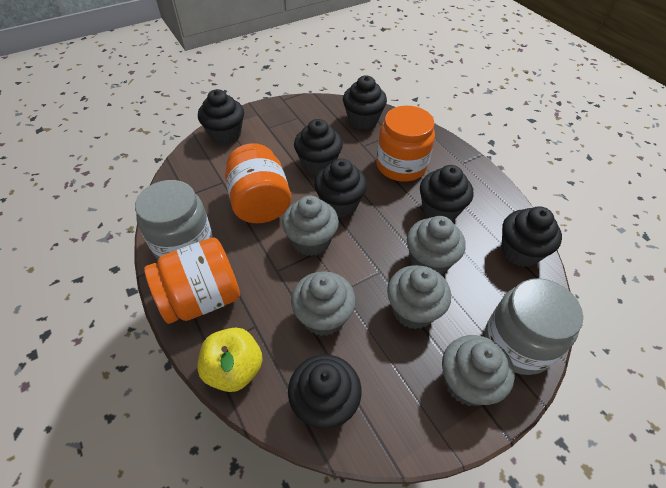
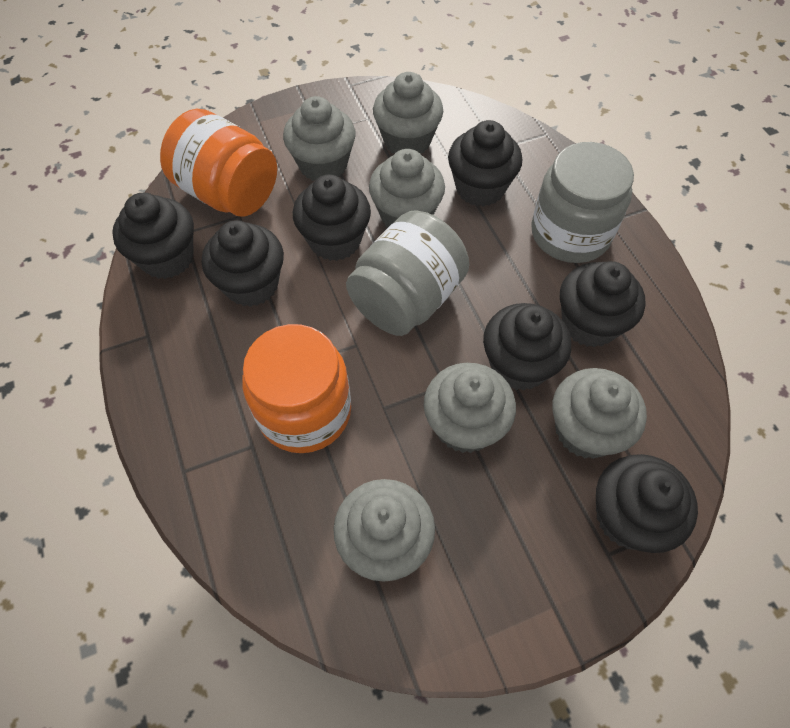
grey cupcake: [282,195,339,256] [291,271,356,336] [387,265,451,329] [407,216,466,275] [442,335,515,406] = 5 -> [283,96,356,181] [333,479,435,582] [369,149,445,227] [373,72,443,154] [424,363,516,453] [553,368,647,459] = 6
orange jar: [144,238,240,324] [225,143,291,223] [376,106,435,182] = 3 -> [160,109,277,217] [242,324,351,453] = 2
yellow apple: [197,328,263,392] = 1 -> none = 0

